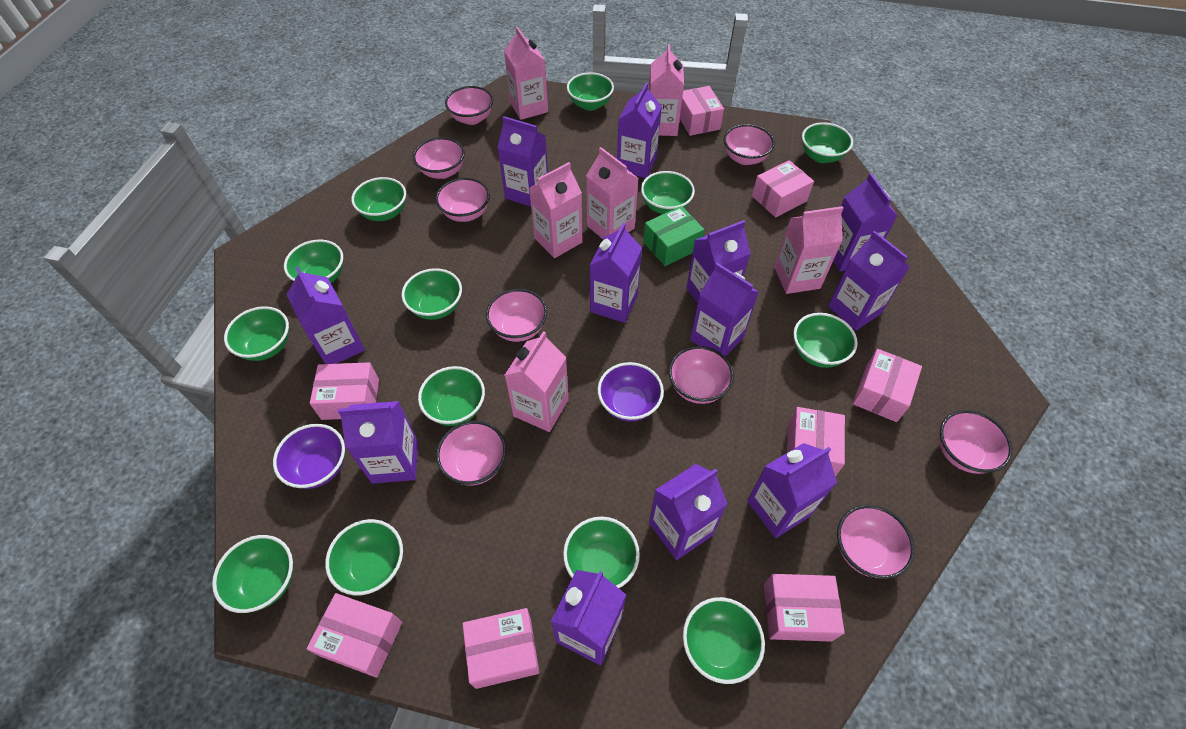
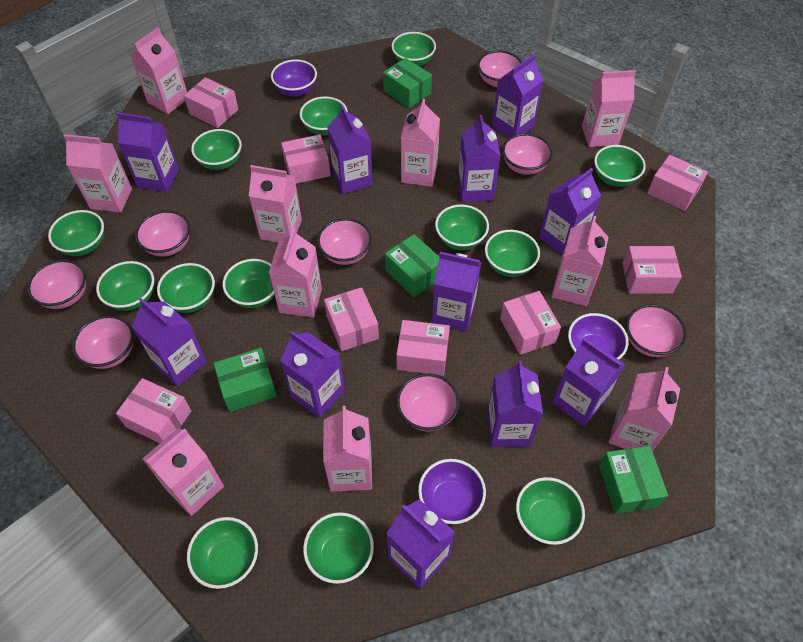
green box: [643,206,704,266] = 1 -> [214,348,277,412] [383,58,432,108] [385,234,439,297] [599,446,668,514] = 4
pink bowl: [413,137,465,179] [435,178,490,222] [436,421,506,486] [445,86,493,125] [486,289,547,342] [669,346,734,404] [724,124,775,165] [837,505,915,579] [939,410,1013,474] = 9 -> [27,260,86,309] [72,315,134,369] [135,210,190,257] [317,218,372,265] [397,373,460,432] [478,51,522,87] [502,133,553,175] [626,304,687,357] = 8
pink carton: [504,27,548,120] [505,331,569,432] [529,162,582,258] [586,147,639,239] [649,44,684,136] [774,206,844,294] = 6 -> [64,134,132,212] [131,28,187,114] [142,428,224,516] [249,165,302,243] [269,228,322,318] [323,406,372,492] [401,99,440,187] [551,216,609,306] [582,70,636,147] [609,367,680,451] = 10
purple bowl: [273,424,345,489] [598,362,664,422] = 2 -> [271,59,317,97] [418,459,486,524] [568,313,628,360] = 3
purple carton: [287,267,365,364] [338,401,418,484] [497,116,548,207] [551,570,626,665] [590,223,642,323] [617,83,662,178] [649,464,728,560] [686,220,751,303] [690,263,759,357] [747,443,837,538] [828,231,910,331] [833,173,898,272] = 12 -> [117,113,179,192] [132,298,207,387] [280,331,345,418] [327,105,373,194] [386,499,455,589] [432,252,481,332] [458,115,501,202] [487,361,543,447] [492,54,543,138] [539,168,601,255] [552,338,625,426] = 11

